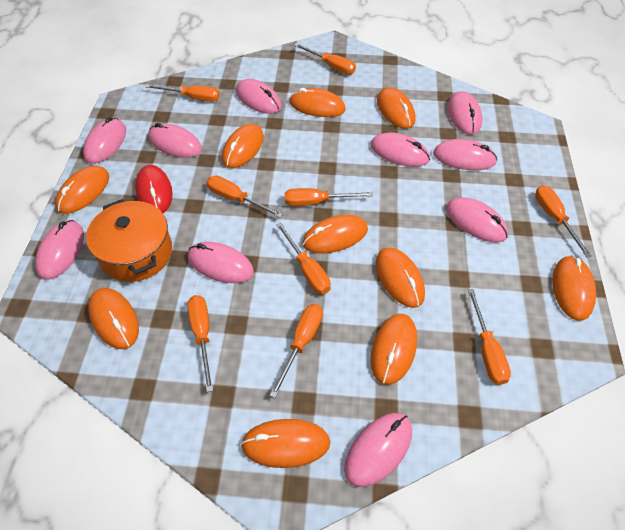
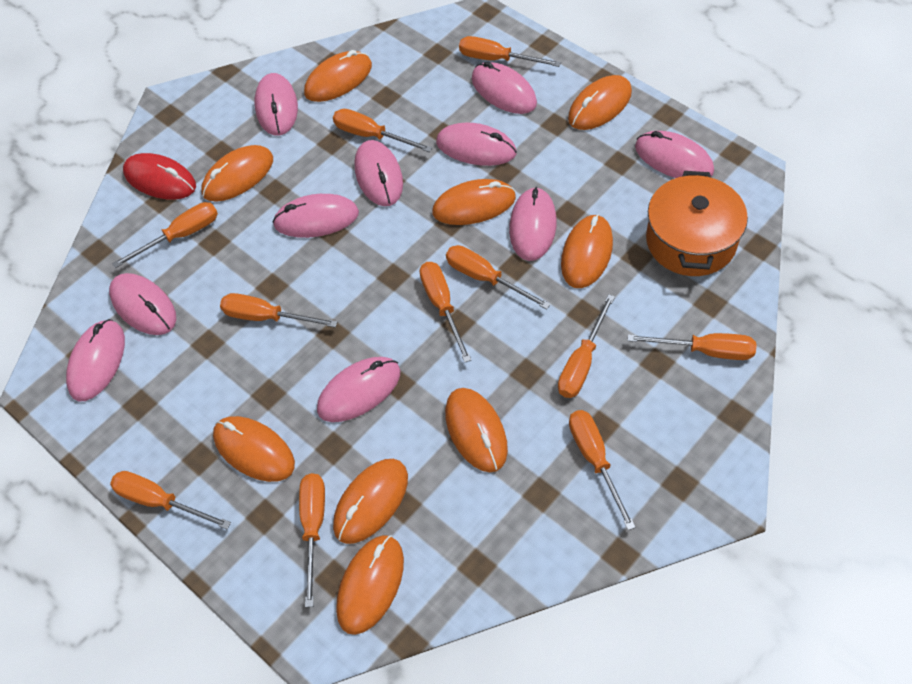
orange mouse: [55,166,109,214] [88,288,139,349] [222,124,264,168] [241,419,330,468] [289,88,346,117] [302,215,368,253] [370,314,417,385] [375,247,425,308] [377,88,416,129] [552,255,596,321] = 10 -> [201,145,273,202] [213,416,295,482] [304,50,372,102] [333,459,408,544] [336,535,404,635] [432,179,516,225] [445,388,508,472] [561,214,613,288] [568,75,632,130] = 9
orange screwdriver: [146,84,220,102] [187,295,213,392] [207,176,283,218] [270,304,323,398] [276,222,331,294] [285,188,373,206] [294,43,356,74] [468,289,511,385] [535,185,592,258] = 9 -> [110,471,231,529] [112,202,218,268] [220,293,338,328] [299,473,325,607] [333,109,432,152] [420,262,471,362] [446,245,551,310] [459,36,561,67] [558,294,615,398] [569,410,636,530] [627,333,757,360] = 11

